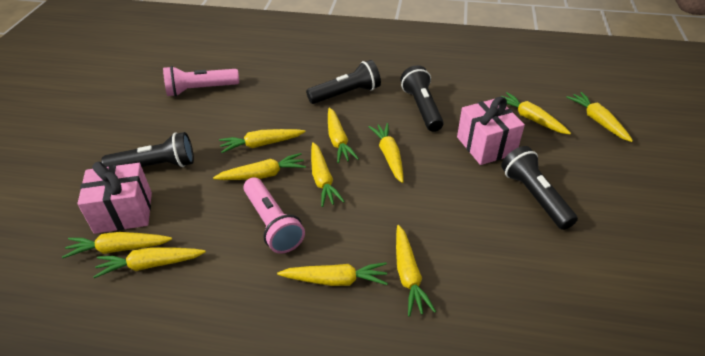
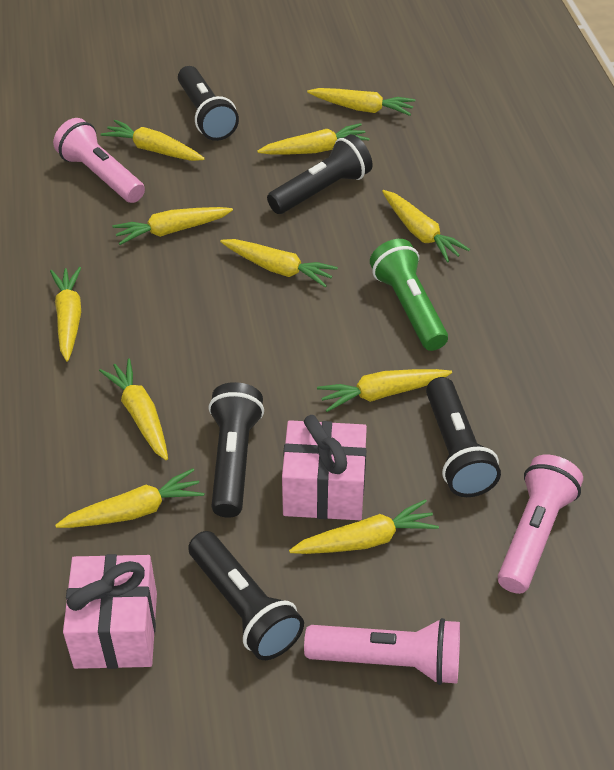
black flashlight: [101,132,194,167] [306,60,381,104] [400,65,444,132] [501,146,578,230] = 4 -> [178,66,239,141] [188,531,304,660] [209,382,264,518] [267,134,372,214] [426,377,501,497] = 5
green flashlight: none = 0 -> [370,239,448,351] = 1
pink flashlight: [163,66,239,97] [243,177,305,254] = 2 -> [53,118,145,203] [304,618,460,685] [498,455,583,594] = 3

